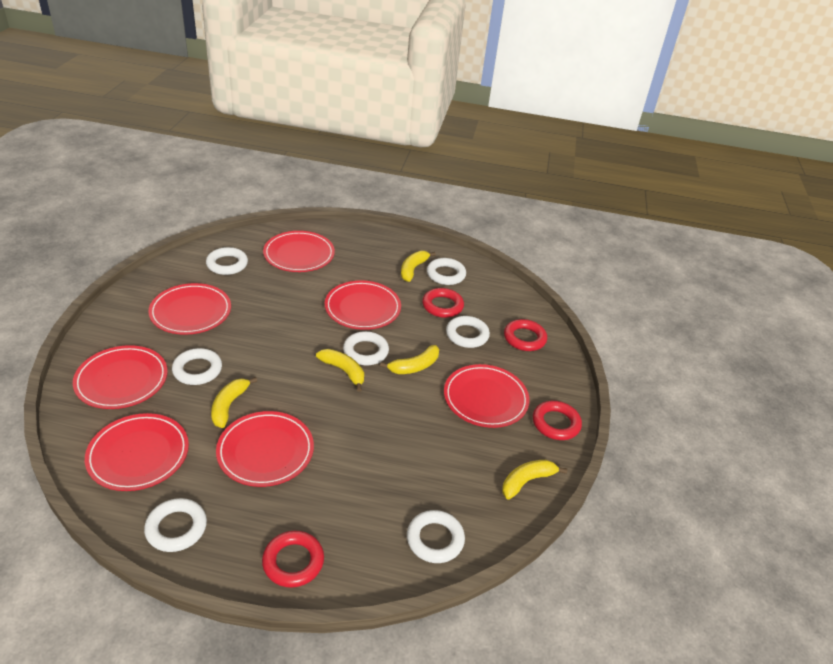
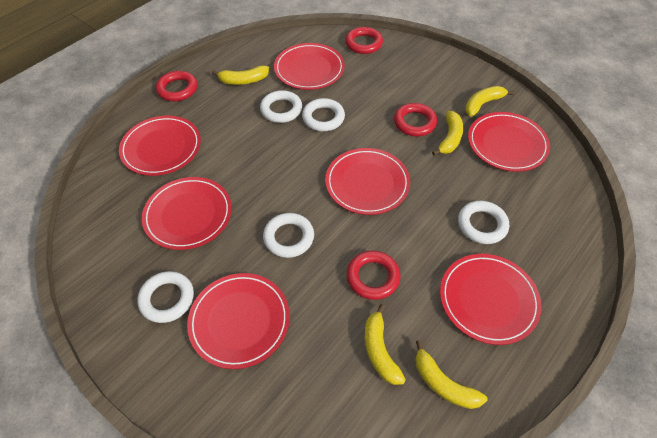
white ring: [144,498,207,552] [172,348,222,385] [206,247,248,275] [343,331,389,365] [407,510,465,563] [427,258,466,285] [446,316,490,348] = 7 -> [137,271,194,323] [260,90,302,123] [263,213,314,258] [302,98,345,131] [458,201,509,244] = 5

